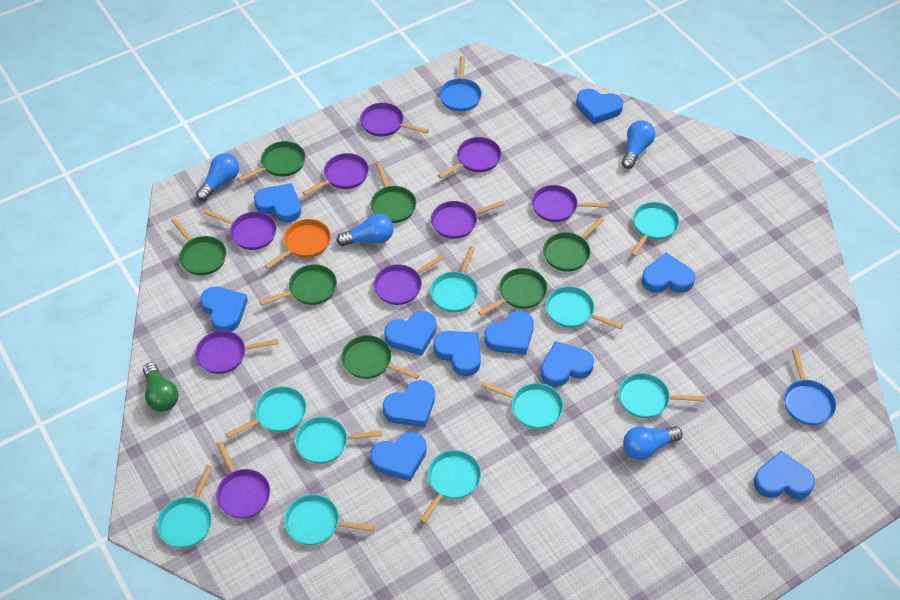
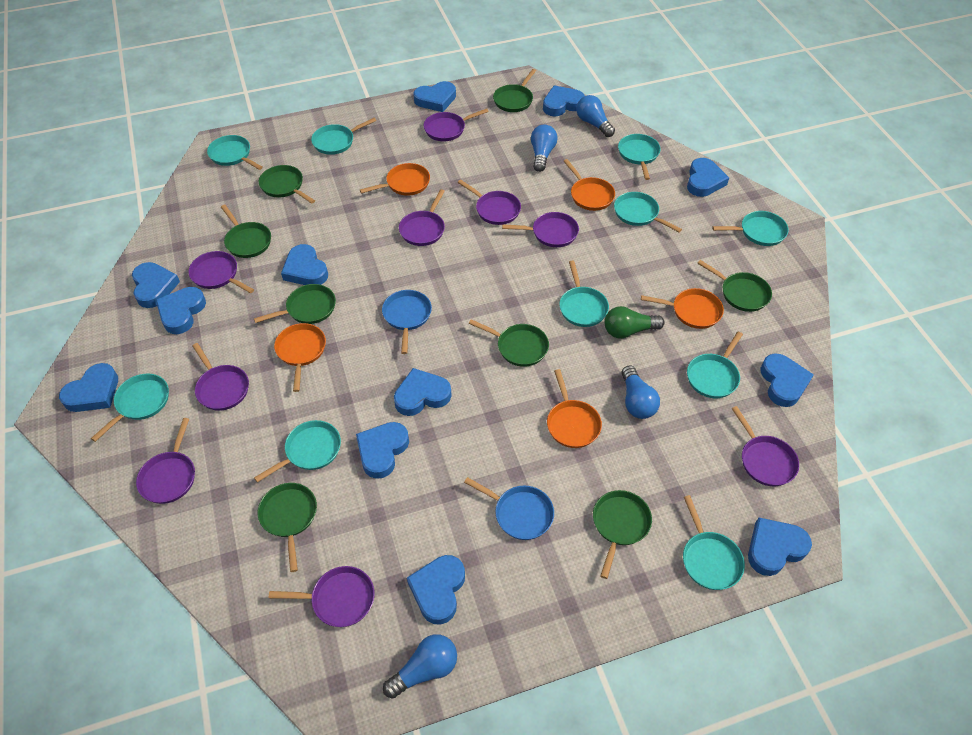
blue heart: [200,286,248,332] [254,183,301,223] [370,432,427,481] [383,380,435,427] [384,311,437,356] [434,331,481,376] [484,311,534,355] [541,341,594,387] [576,89,623,124] [641,253,695,293] [754,450,815,499] = 11 -> [59,363,118,412] [132,262,180,308] [156,287,206,334] [281,244,328,285] [356,422,409,479] [394,368,452,416] [407,555,465,625] [413,81,456,112] [543,85,585,116] [687,158,729,197] [748,518,812,576] [760,353,814,407] = 12
green pan: [171,218,227,275] [237,141,306,182] [260,264,337,305] [341,335,419,379] [371,162,416,223] [478,268,548,316] [543,217,605,271] = 7 -> [221,205,271,258] [254,284,336,324] [258,483,317,572] [259,165,315,204] [469,319,549,367] [493,69,536,112] [593,490,652,579] [697,260,772,312] = 8
orange pan: [265,219,331,269] = 1 -> [274,323,326,392] [360,163,430,196] [547,369,602,448] [563,159,615,211] [641,288,724,329] = 5

